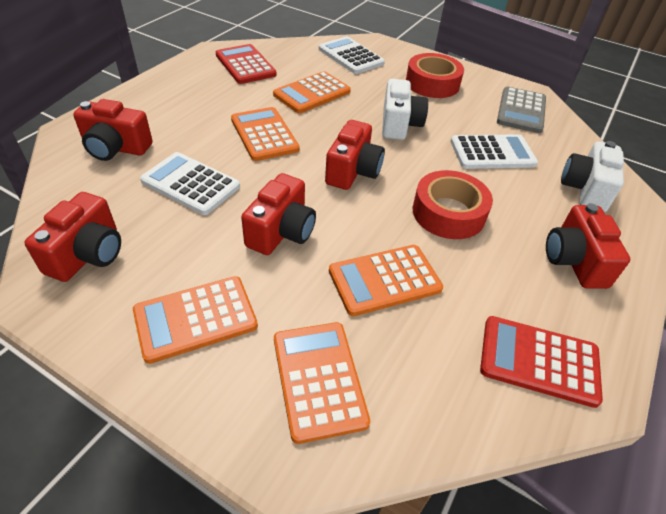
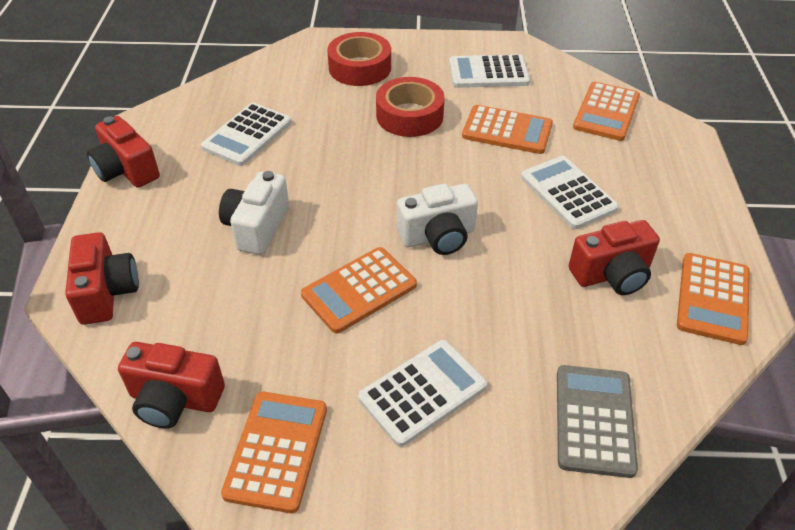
red calculator: [216,44,277,84] [480,316,603,408] = 2 -> none = 0
red camera: [24,192,121,282] [73,99,153,161] [241,173,316,255] [325,120,385,190] [546,203,631,289] = 5 -> [65,232,139,325] [87,116,160,188] [118,342,225,429] [569,220,660,295] = 4
white calculator: [140,152,240,215] [319,37,385,74] [451,134,538,169] = 3 -> [201,103,292,166] [358,340,487,447] [449,54,530,88] [521,156,619,229] = 4

